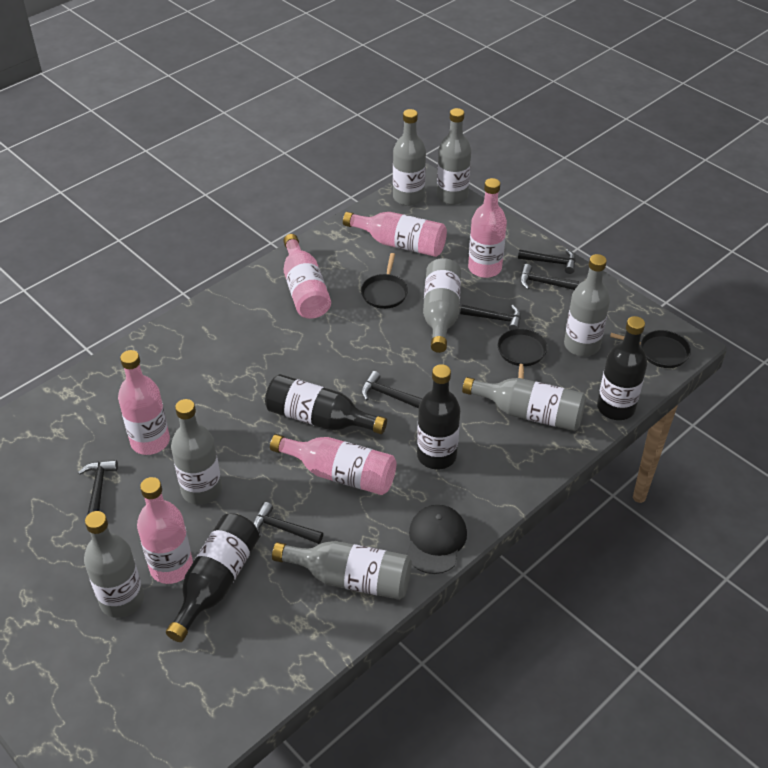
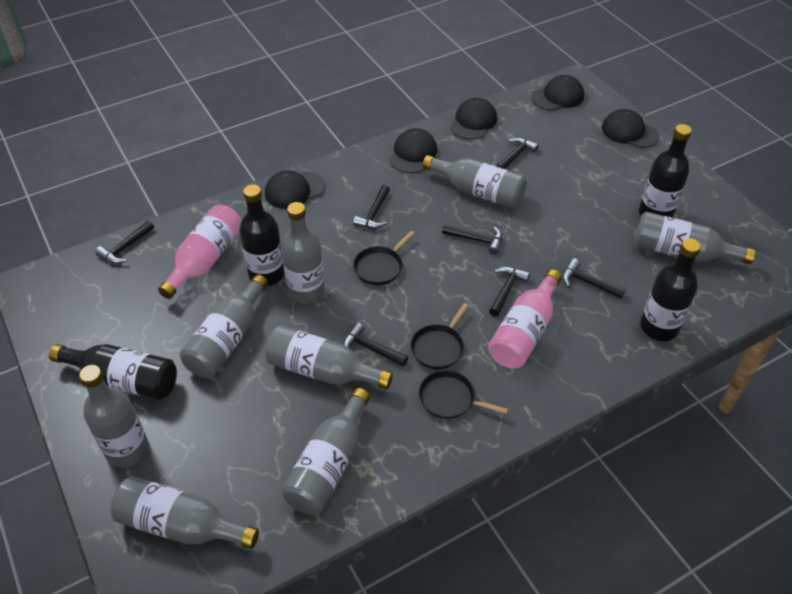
black cap: [406,505,467,574] = 1 -> [265,170,325,209] [390,128,437,173] [450,98,497,140] [531,75,584,111] [602,109,659,148] = 5
black hammer: [78,460,118,515] [253,502,323,544] [361,371,423,408] [460,305,521,330] [518,249,576,274] [520,264,579,290] = 6 -> [95,220,154,264] [343,322,408,366] [353,185,390,229] [442,224,502,254] [489,267,530,317] [496,137,539,169] [563,258,626,299] = 7
pink bottle: [118,350,170,455] [137,477,193,584] [270,434,396,495] [283,234,331,319] [343,212,447,257] [468,178,507,278] = 6 -> [158,205,241,299] [488,269,562,368] = 2

